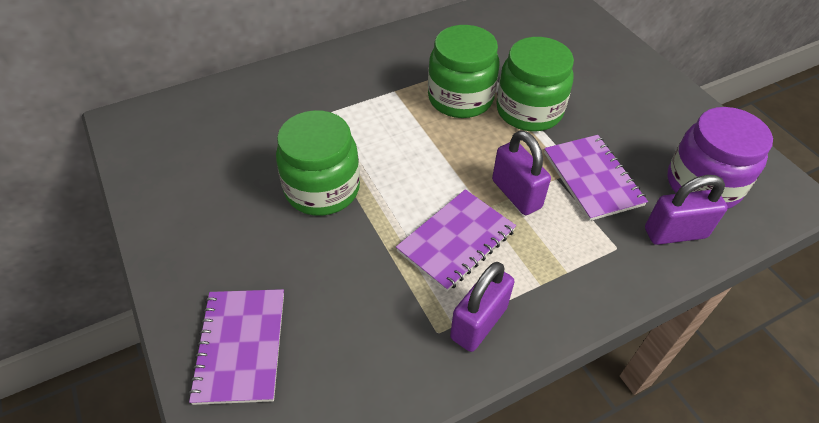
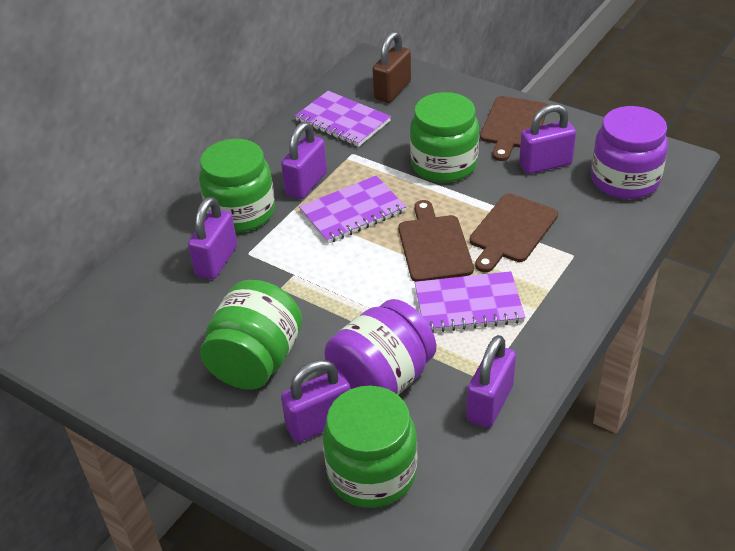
brown cutting board: none = 0 -> [398,200,474,282] [470,193,558,272] [480,96,547,161] = 3
brown padlock: none = 0 -> [373,31,411,103] = 1
green jar: [276,110,360,216] [428,25,499,118] [496,37,574,131] = 3 -> [199,139,275,233] [200,280,302,390] [323,386,417,508] [410,92,479,183] = 4
purple jar: [667,107,773,209] = 1 -> [325,299,436,395] [591,106,668,199] = 2
purple padlock: [450,262,514,352] [492,130,551,215] [645,175,728,245] = 3 -> [188,197,237,279] [281,122,327,199] [281,360,351,442] [466,335,516,428] [519,104,576,174] = 5

